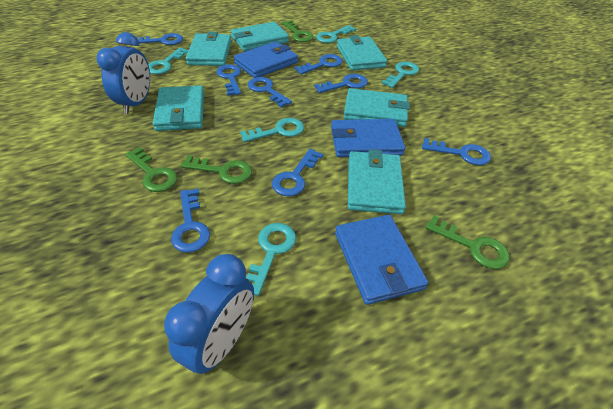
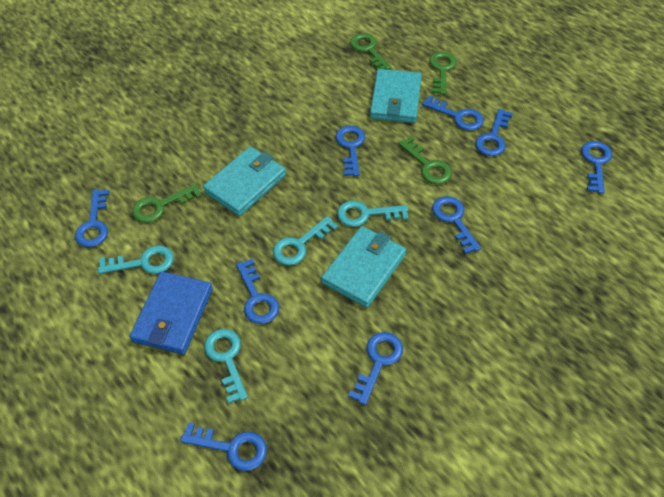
blue clock: [97,32,150,114] [164,254,254,374] = 2 -> none = 0
blue key: [136,33,183,45] [171,189,210,253] [216,64,241,96] [248,77,292,107] [272,149,323,196] [294,54,343,75] [314,74,368,93] [422,138,491,165] = 8 -> [75,189,110,247] [180,422,267,471] [236,259,279,324] [336,126,365,176] [348,332,403,405] [422,95,484,131] [432,196,481,254] [475,109,513,156] [581,141,612,194] = 9
blue wallet: [234,42,298,78] [331,119,405,157] [335,215,428,305] = 3 -> [130,271,213,355] = 1
turquoise key: [148,48,188,74] [240,118,304,142] [246,223,296,296] [316,25,356,43] [382,62,419,88] = 5 -> [98,245,174,274] [204,329,248,404] [273,216,338,265] [337,201,408,227] = 4
turquoise wallet: [153,85,204,131] [186,31,232,66] [231,22,289,51] [337,35,387,71] [344,88,410,127] [348,150,406,214] = 6 -> [203,146,286,216] [321,226,406,308] [370,69,422,123] = 3

